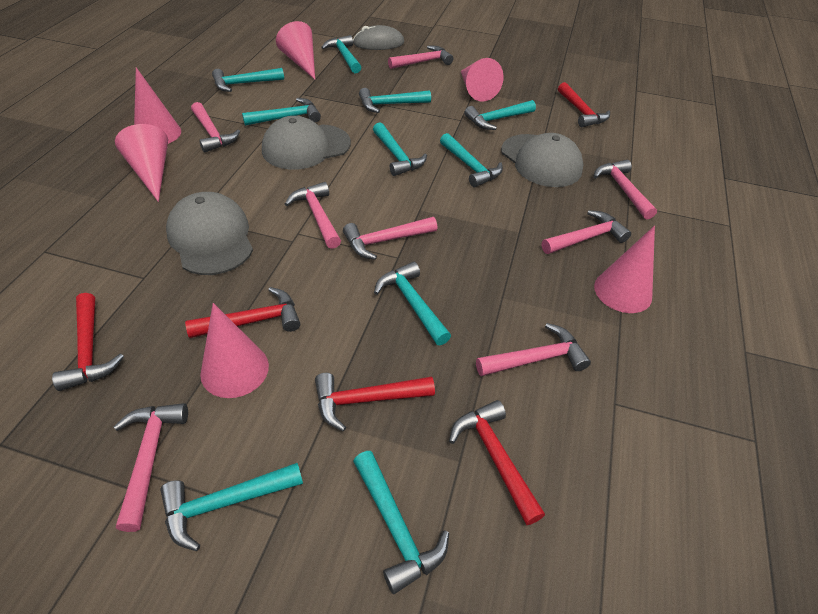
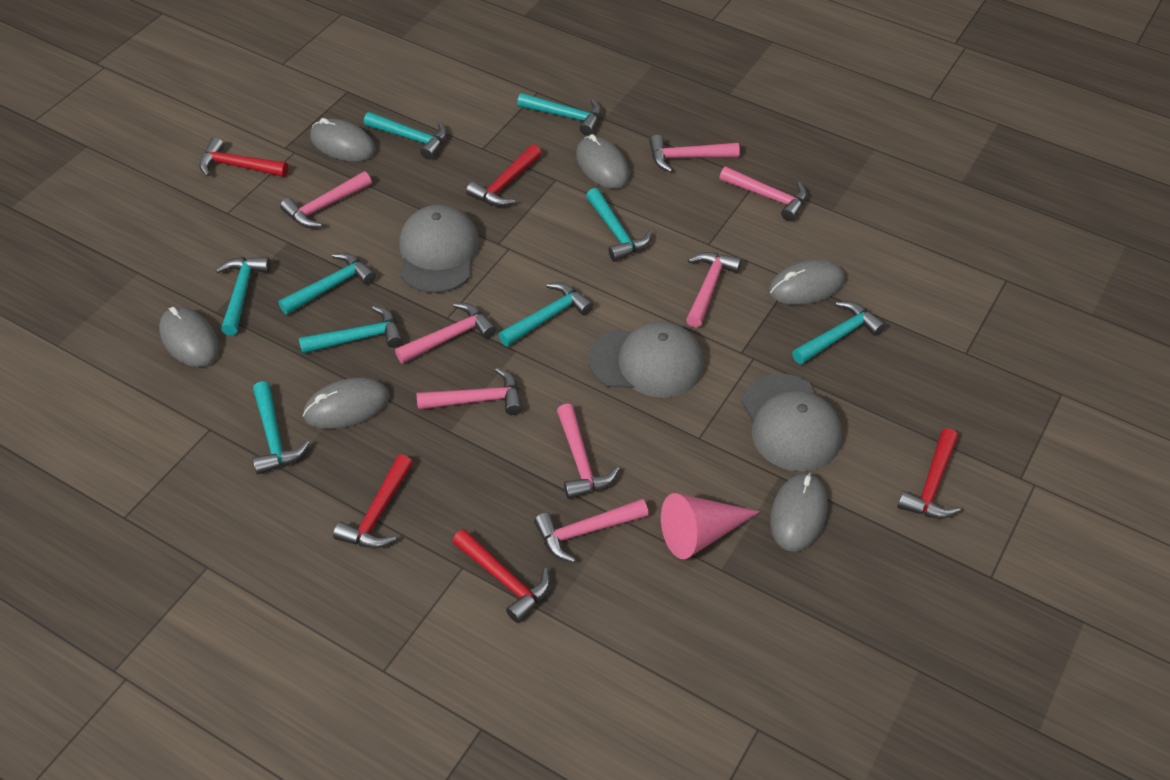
grey mouse: [353,25,404,50] = 1 -> [159,307,220,367] [303,378,390,429] [310,118,376,162] [576,134,630,189] [769,260,845,305] [770,473,827,552] = 6
pink cone: [115,124,168,202] [134,67,181,144] [200,303,269,398] [276,21,315,80] [461,58,504,102] [594,226,655,313] = 6 -> [661,493,760,559] = 1
turquoise hammer: [160,463,303,551] [212,68,284,92] [242,98,321,126] [321,35,361,73] [353,451,449,594] [359,88,431,113] [373,122,427,176] [374,262,451,345] [440,133,503,187] [464,100,536,130] = 10 -> [216,257,270,335] [253,381,310,474] [278,253,376,315] [299,306,403,354] [364,112,447,160] [498,282,594,347] [517,93,602,136] [586,188,652,261] [792,301,886,365] = 9

